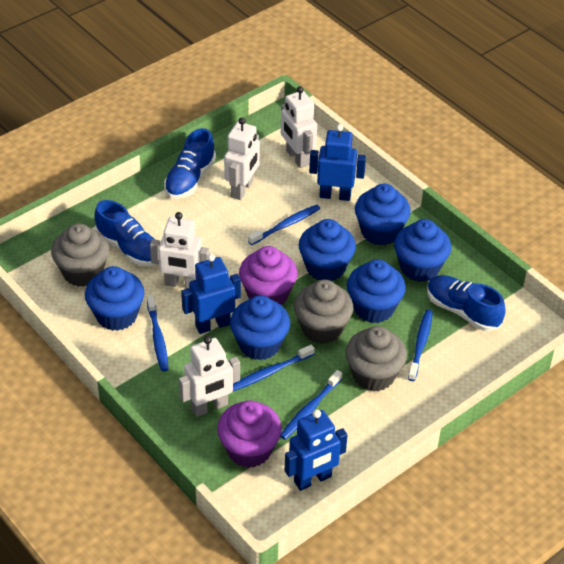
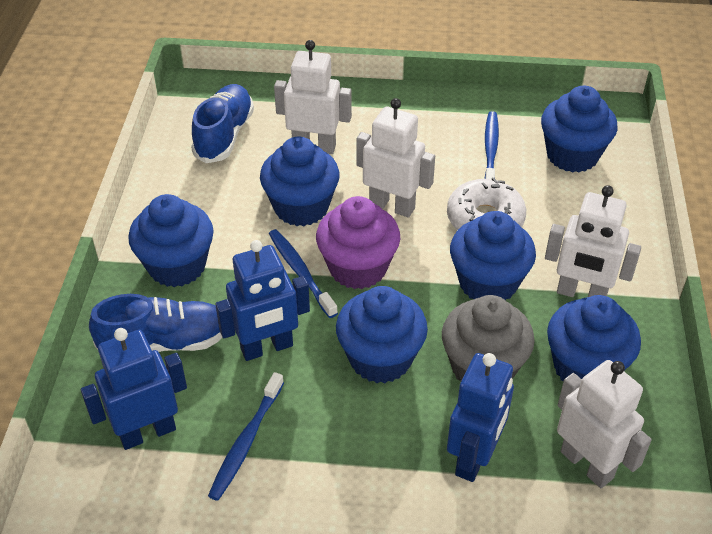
blue shoe: [94,200,157,266] [164,128,216,199] [427,275,506,332] = 3 -> [89,294,223,352] [191,84,254,163] = 2
blue toothbrush: [147,295,169,372] [233,345,315,391] [248,205,320,245] [280,370,342,440] [408,309,433,381] = 5 -> [208,372,284,501] [269,229,338,318] [484,111,499,179] = 3
grey cupcake: [51,223,109,287] [294,280,354,344] [345,326,407,392] = 3 -> [442,295,535,381] = 1
purple cupcake: [217,400,282,468] [239,246,297,305] = 2 -> [316,196,400,289] = 1
white donut: none = 0 -> [447,178,526,230] = 1

